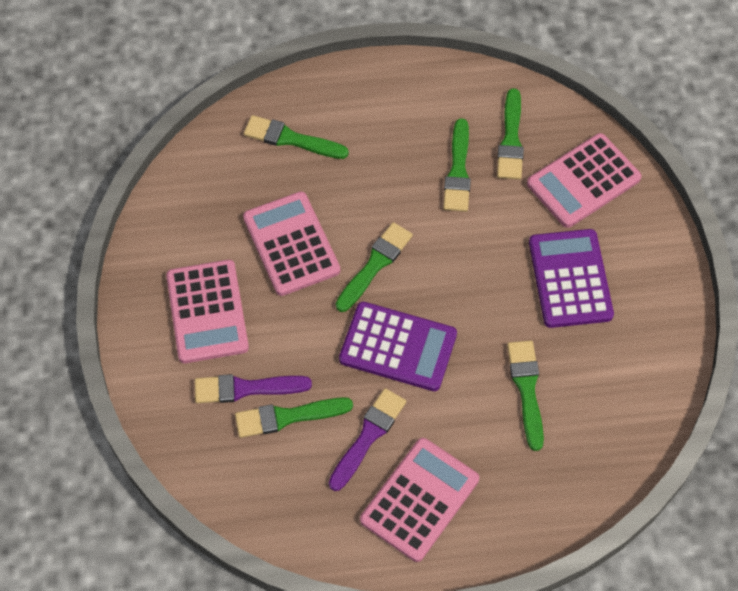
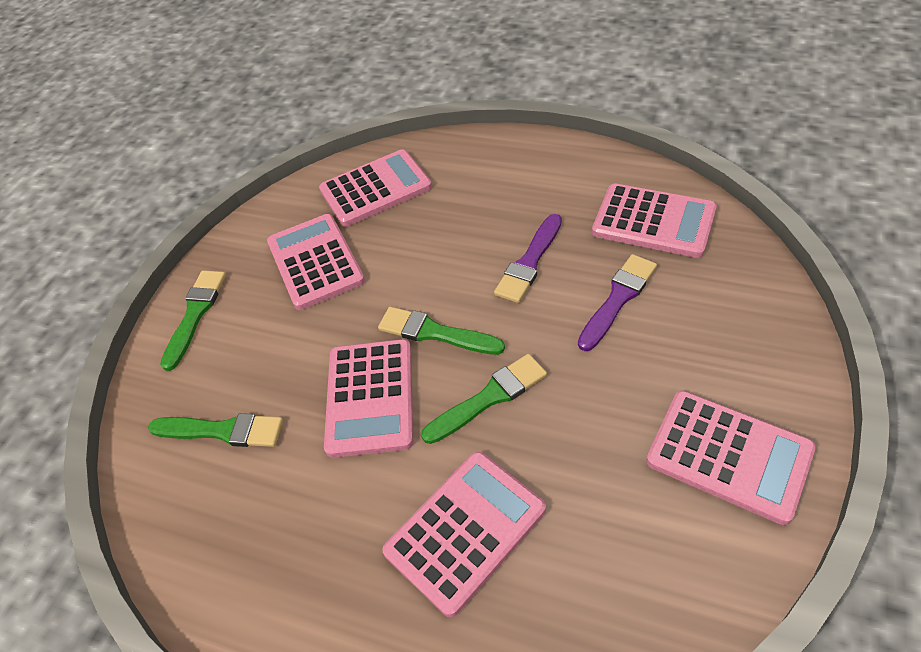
green brush: [235,397,353,438] [244,115,349,159] [336,222,413,312] [443,118,471,212] [497,88,524,180] [507,341,544,451] = 6 -> [148,413,283,447] [160,270,226,371] [378,307,505,355] [421,354,547,444] = 4
pink calculator: [166,260,249,363] [243,192,340,296] [360,438,479,562] [527,133,642,228] = 4 -> [267,214,365,310] [319,149,432,227] [324,339,413,458] [382,451,546,617] [592,184,717,258] [646,391,816,525] = 6
purple calculator: [339,302,457,391] [529,229,614,328] = 2 -> none = 0

